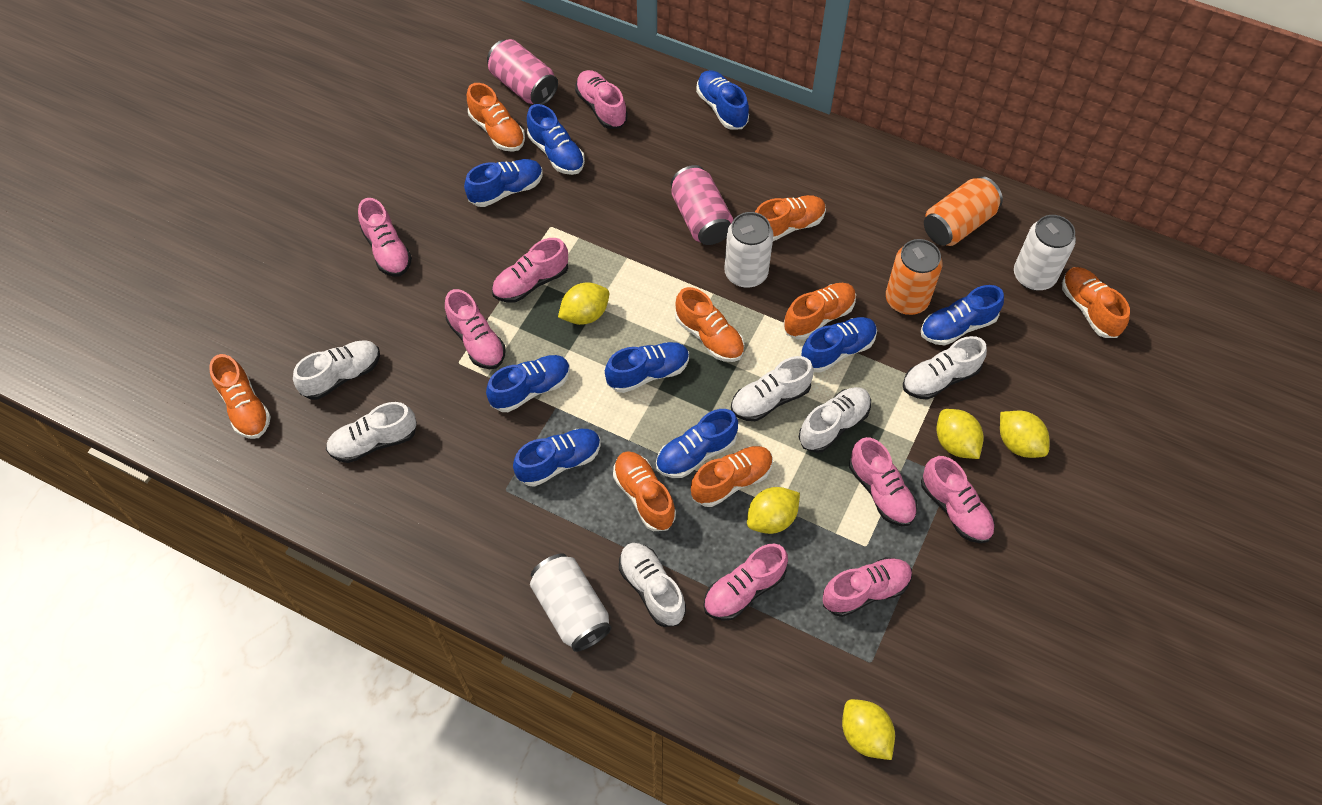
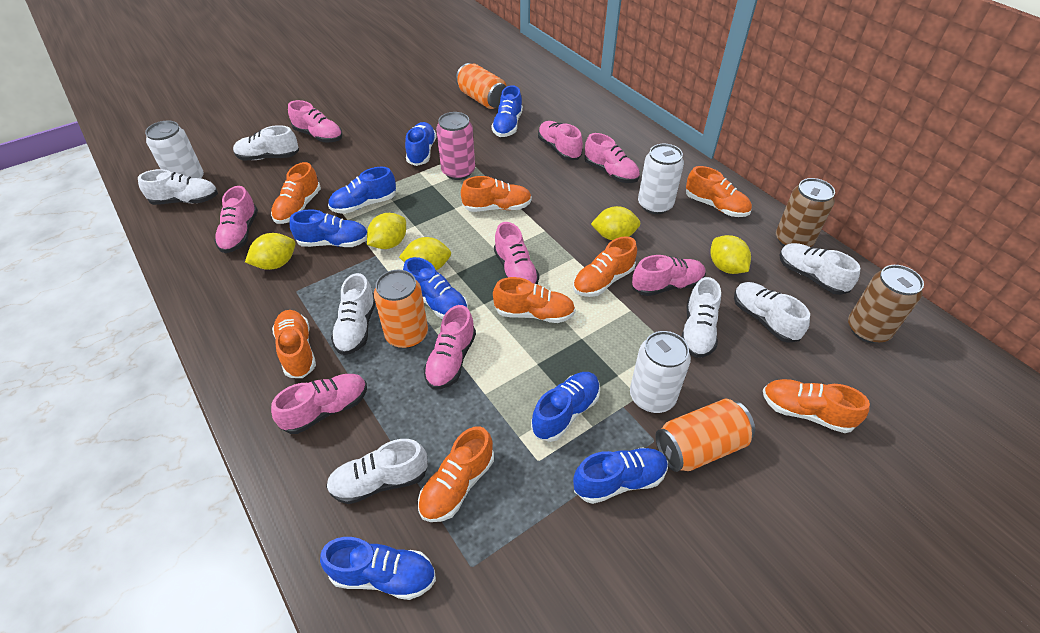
blue shoe: [464,159,543,207] [486,355,570,412] [513,429,601,487] [527,104,585,175] [605,342,689,393] [656,409,738,478] [696,70,749,130] [801,317,877,373] [921,285,1004,345] = 9 -> [290,209,367,247] [320,537,436,600] [328,167,396,214] [403,257,468,319] [405,122,437,166] [492,85,523,137] [531,372,600,442] [573,447,668,504] = 8
brown can: none = 0 -> [776,178,835,247] [848,265,924,343] = 2
orange can: [886,239,942,315] [924,176,1003,246] = 2 -> [374,270,428,349] [456,63,507,109] [655,399,755,472] = 3
pink can: [487,39,558,105] [671,165,733,245] = 2 -> [436,112,475,180] = 1
white shoe: [293,340,380,400] [326,402,417,463] [619,543,686,627] [731,356,814,421] [799,387,871,453] [903,336,987,400] = 6 -> [138,169,218,205] [233,125,299,160] [326,439,428,504] [331,273,375,355] [681,277,721,358] [734,282,810,343] [779,243,860,295] = 7

